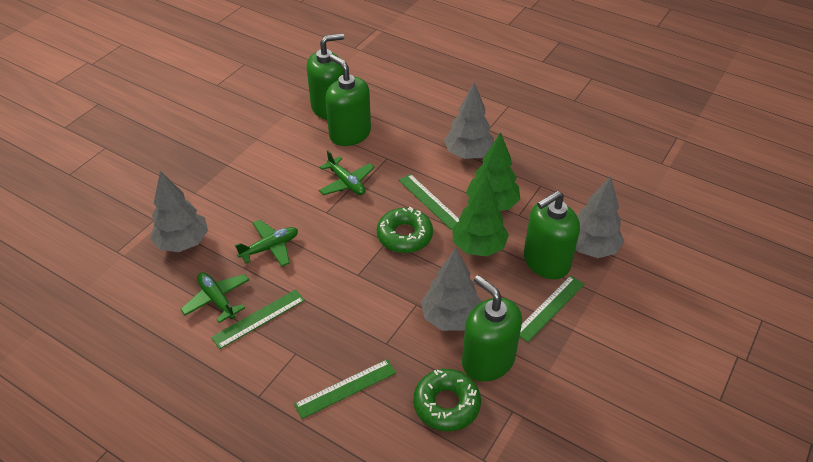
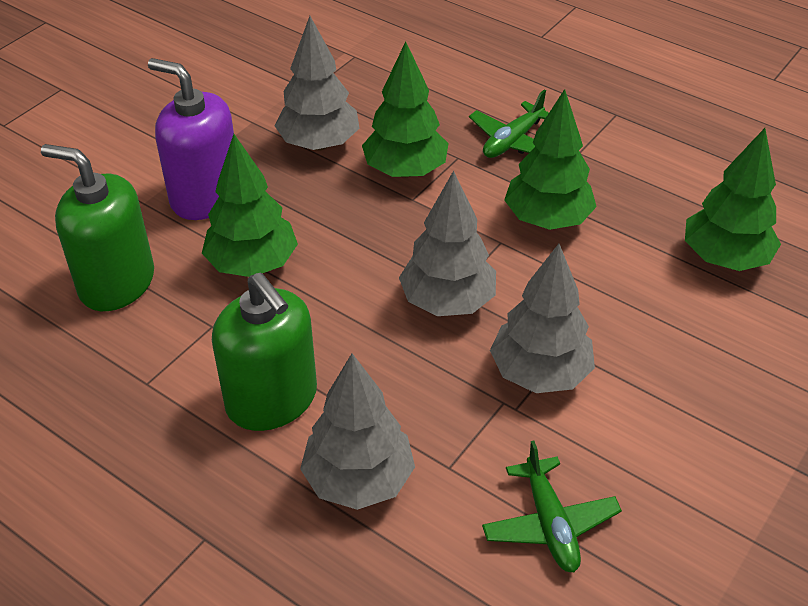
green donut: [377,207,433,253] [413,369,481,431] = 2 -> none = 0
green plane: [180,272,249,323] [235,220,298,267] [319,150,375,195] = 3 -> [469,90,549,158] [482,441,622,572] = 2
green ruler: [211,289,305,349] [294,359,396,419] [399,174,459,229] [520,276,585,342] = 4 -> none = 0
green soap dispenser: [307,33,344,120] [326,55,371,146] [462,275,522,381] [524,191,580,279] = 4 -> [41,144,154,311] [212,273,317,431] = 2
green tree: [452,176,509,257] [466,132,520,211] = 2 -> [202,134,298,277] [362,41,449,178] [504,89,597,230] [685,128,781,271] = 4
purple soap dispenser: none = 0 -> [148,58,234,220] = 1

